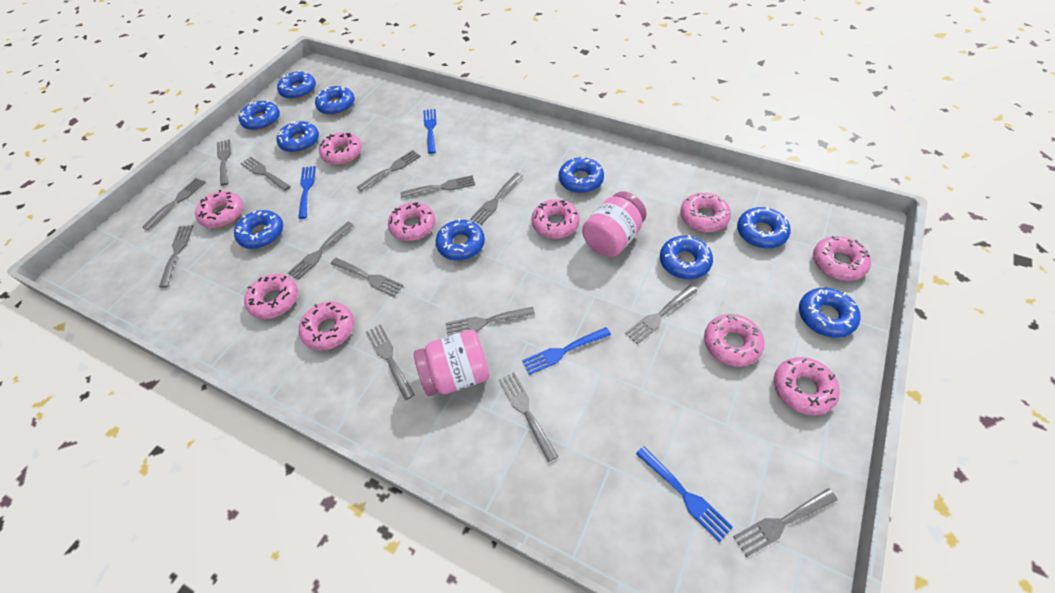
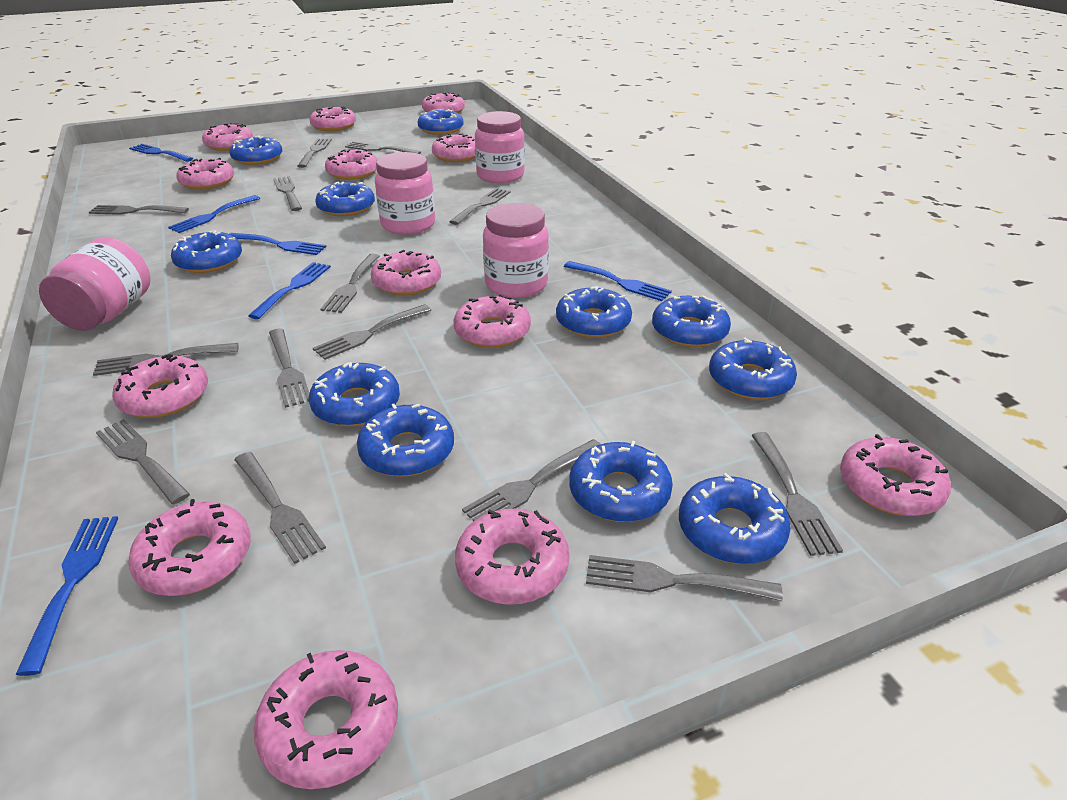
blue donut: [234,210,283,249] [239,100,280,131] [276,121,319,153] [277,70,316,100] [315,86,355,115] [436,218,485,260] [559,157,604,193] [660,235,713,279] [737,206,790,248] [799,288,861,338] = 10 -> [171,230,242,273] [229,136,282,165] [309,362,400,427] [315,182,375,216] [357,404,454,477] [418,109,464,135] [556,286,632,338] [569,441,673,522] [652,295,731,347] [679,473,791,564] [709,338,797,400] = 11
blue fork: [298,166,316,219] [423,109,437,154] [522,327,611,375] [636,446,733,543] = 4 -> [16,516,118,676] [129,144,193,162] [168,195,260,233] [230,233,327,255] [248,262,331,319] [564,261,672,301] = 6
pink donut: [195,190,243,228] [244,274,298,319] [299,302,354,350] [319,132,362,165] [388,202,436,241] [531,199,580,239] [680,193,731,232] [704,314,765,367] [774,357,840,415] [813,236,871,281] = 10 -> [112,354,208,418] [128,499,251,596] [176,158,234,190] [202,123,253,151] [254,650,398,789] [310,106,356,131] [325,149,377,180] [371,250,441,296] [422,92,465,113] [432,133,475,162] [453,294,531,348] [455,509,569,605] [840,434,951,516] = 13
pink jar: [414,330,490,396] [582,191,647,257] = 2 -> [39,237,151,331] [375,152,435,235] [475,111,525,183] [483,203,549,298] = 4

